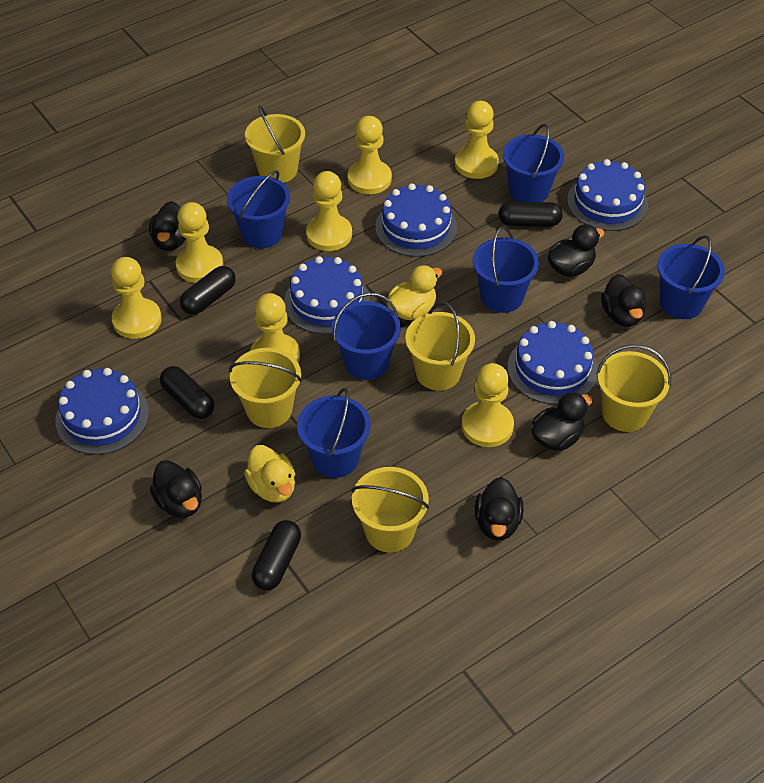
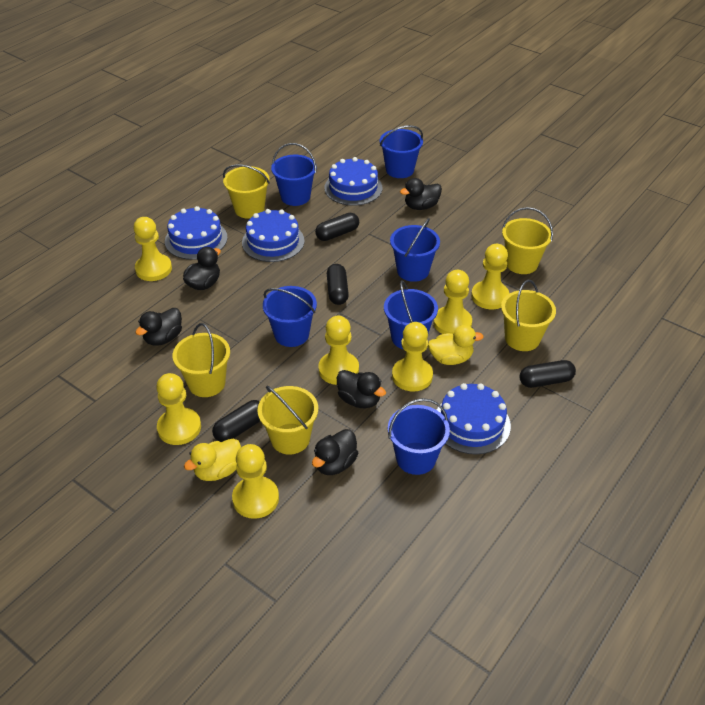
black duck: [149,201,186,251] [150,460,202,518] [475,477,523,541] [531,392,593,451] [548,224,604,277] [601,274,646,326] = 6 -> [135,308,182,346] [183,247,221,290] [312,429,358,475] [337,370,386,408] [400,178,442,210] = 5
blue cake: [56,368,149,455] [284,256,370,334] [375,183,457,257] [508,321,598,405] [567,159,648,231] = 5 -> [165,206,228,260] [242,209,305,262] [324,157,382,206] [437,383,511,455] = 4

